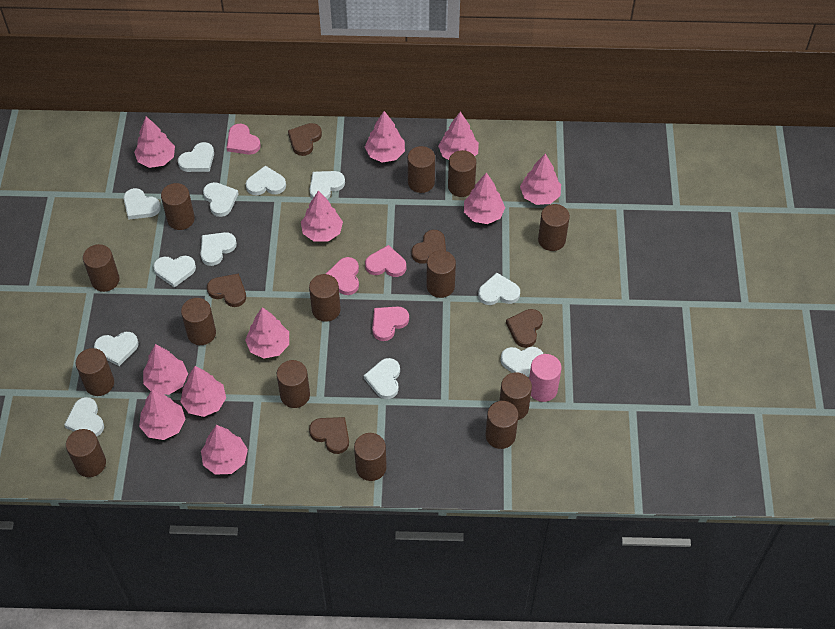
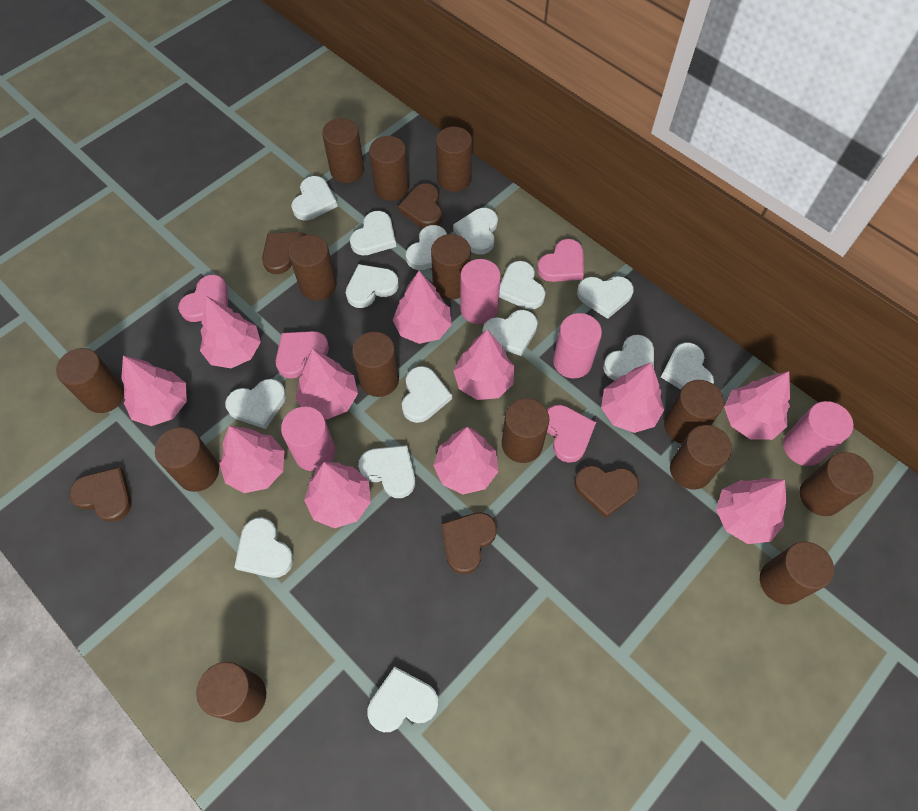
pink cylinder: [529,354,562,402] = 1 -> [281,406,335,471] [460,259,501,324] [553,313,602,378] [783,401,853,466] = 4
white heart: [64,397,104,437] [94,332,139,366] [124,188,161,220] [153,256,196,288] [178,142,214,172] [200,232,237,266] [203,182,238,217] [246,166,286,196] [310,171,345,199] [364,358,400,399] [478,273,520,305] [501,347,543,377] = 12 -> [225,379,286,429] [234,517,294,578] [291,176,338,221] [346,264,399,308] [350,211,396,255] [358,445,415,498] [368,666,439,732] [402,366,452,423] [406,225,447,270] [453,208,498,254] [482,310,538,356] [499,261,545,310] [577,276,634,319] [603,335,654,381] [661,342,714,390] = 15

